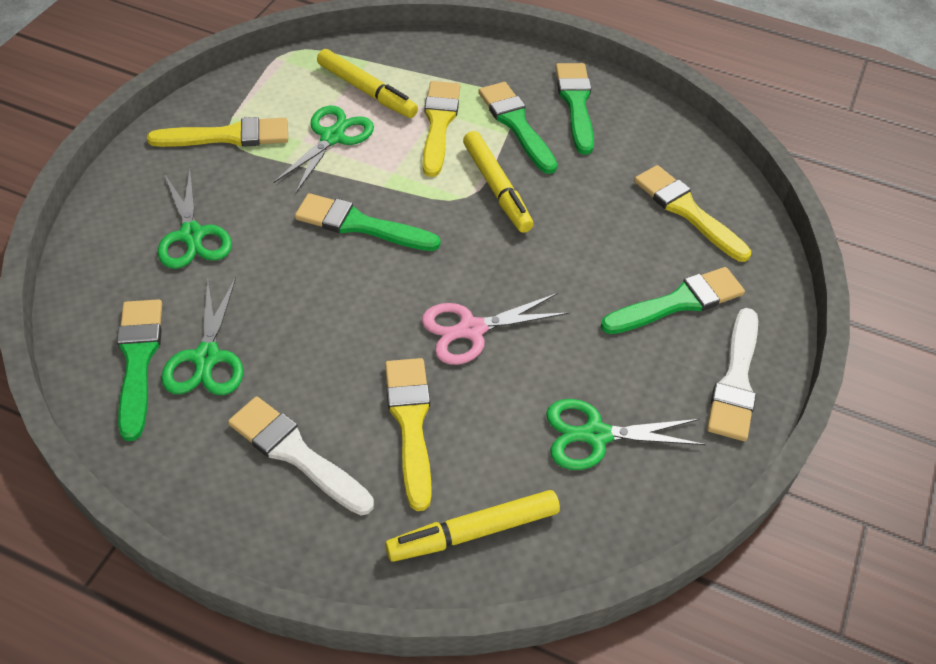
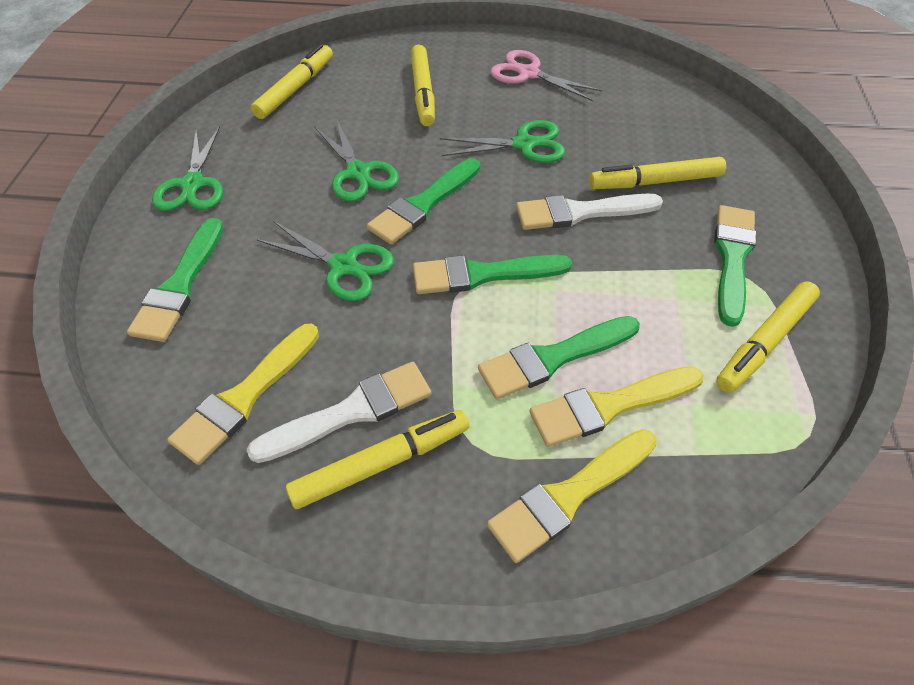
yellow brush: [147,117,288,147] [385,358,432,511] [423,81,460,177] [634,165,751,262] = 4 -> [167,324,319,465] [487,429,657,563] [529,366,704,447] = 3
yellow marker: [317,49,418,118] [385,490,560,562] [463,131,533,233] = 3 -> [251,44,333,119] [286,410,469,509] [411,45,435,126] [589,157,726,189] [716,281,820,393] = 5

